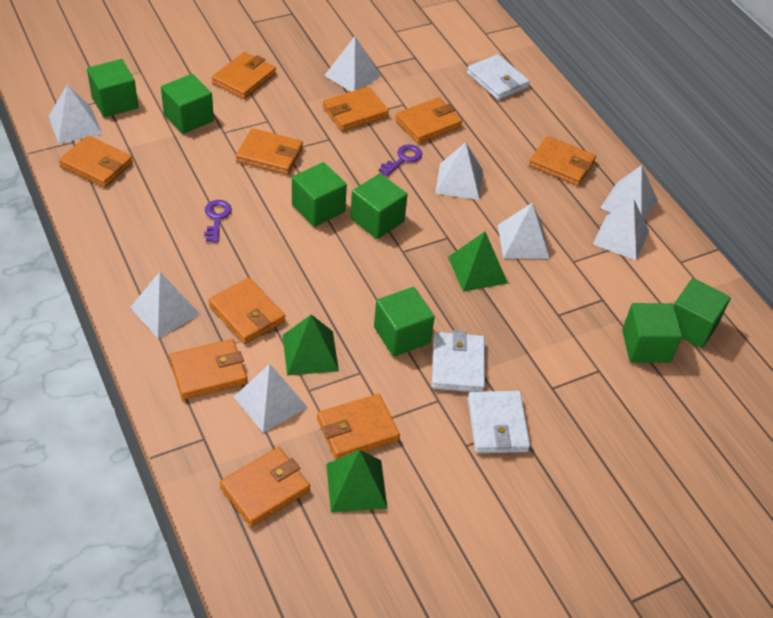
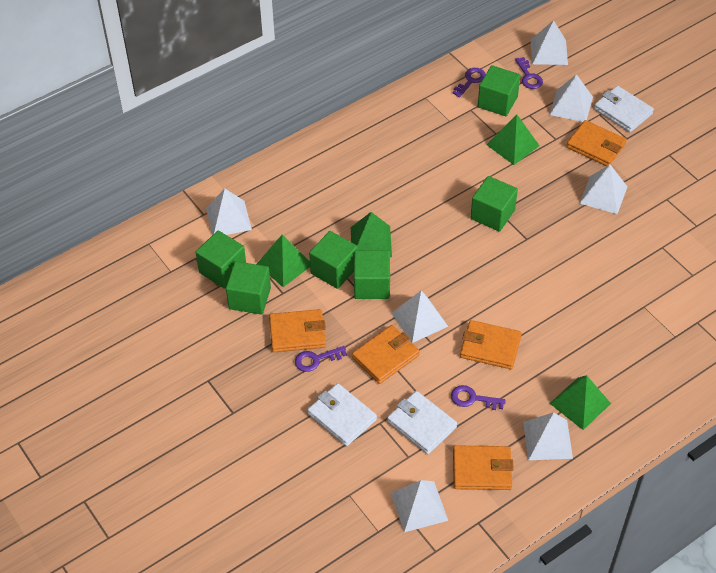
green cube: [87,59,138,117] [161,74,214,134] [292,162,347,227] [350,173,408,239] [374,287,435,357] [622,303,682,363] [674,278,731,348] = 7 -> [196,231,246,289] [226,261,271,315] [309,231,358,289] [354,250,390,299] [471,176,518,232] [478,65,520,116] = 6
green pyramid: [283,314,339,376] [326,450,388,512] [448,232,508,292] = 3 -> [256,235,310,287] [351,212,392,257] [487,114,540,165] [549,375,611,430] = 4
orange wallet: [59,136,133,188] [169,339,247,400] [208,278,285,344] [212,52,276,99] [220,447,310,527] [236,128,303,175] [317,394,400,459] [323,87,389,131] [395,97,462,144] [529,136,596,186] = 10 -> [269,309,326,352] [352,325,420,384] [453,445,514,490] [460,320,522,369] [566,120,627,166] = 5
purple key: [204,200,232,243] [379,144,422,176] = 2 -> [295,346,347,372] [451,385,506,410] [452,68,486,98] [515,57,543,89] = 4
white pyramid: [48,84,102,144] [130,272,201,338] [234,364,307,433] [324,36,381,92] [435,142,483,200] [498,203,550,259] [593,199,649,260] [600,165,658,221] = 8 -> [206,189,252,235] [391,480,448,532] [392,291,448,343] [523,412,573,460] [531,20,568,65] [550,74,593,122] [579,164,627,214] = 7

